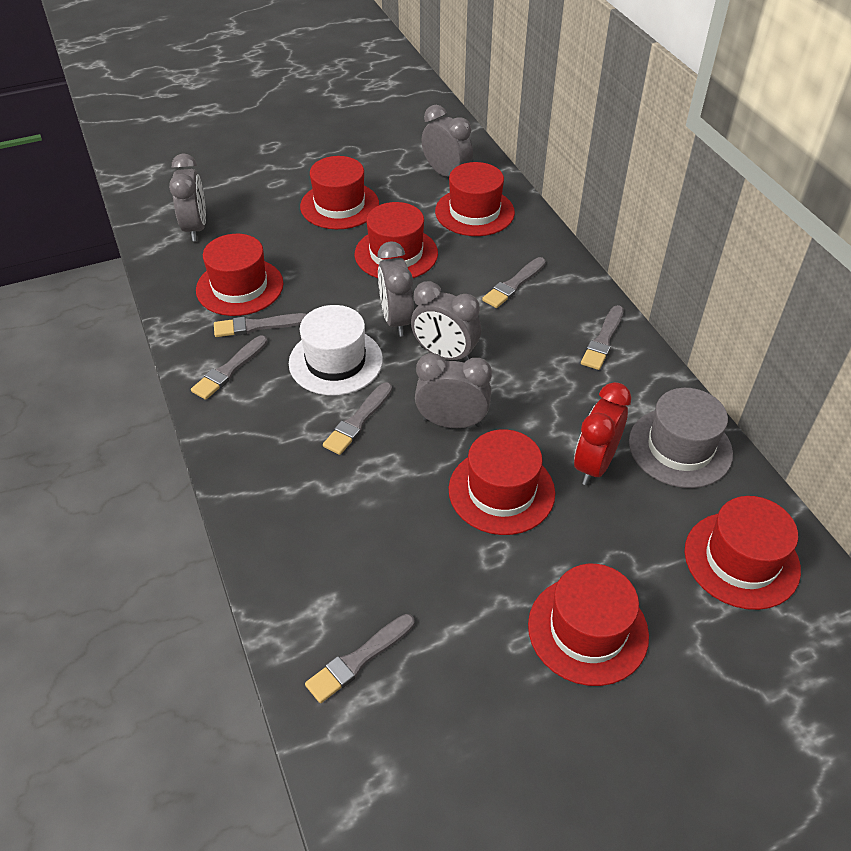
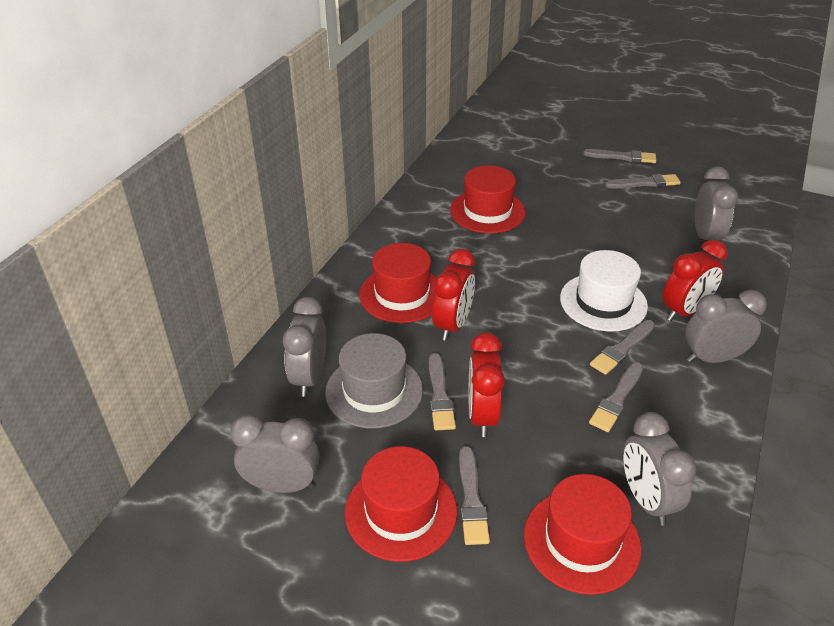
red clock: [574,382,631,485] = 1 -> [432,249,475,341] [469,332,505,437] [663,240,728,321] = 3
red hat: [196,234,283,316] [300,156,379,229] [355,202,438,278] [435,162,515,236] [449,429,555,535] [528,564,649,686] [685,496,801,610] = 7 -> [345,446,457,562] [359,243,436,323] [450,165,526,234] [524,474,642,595] = 4

